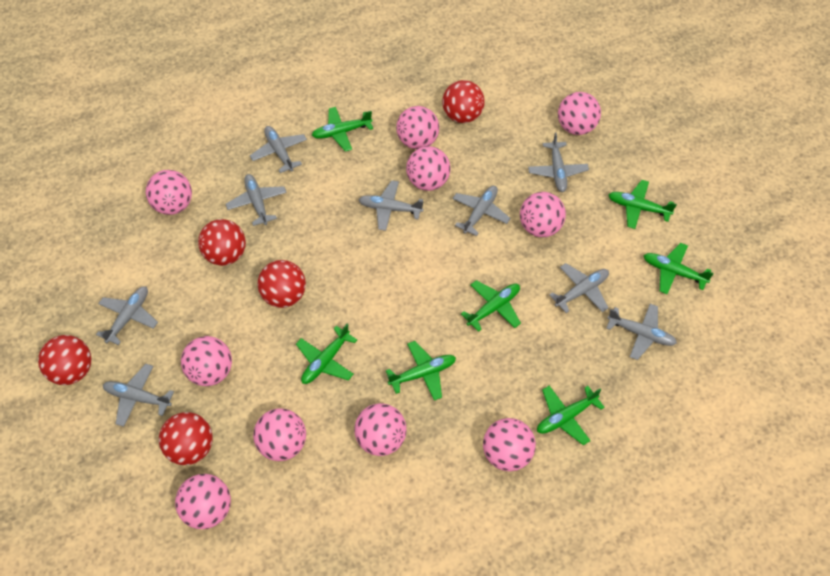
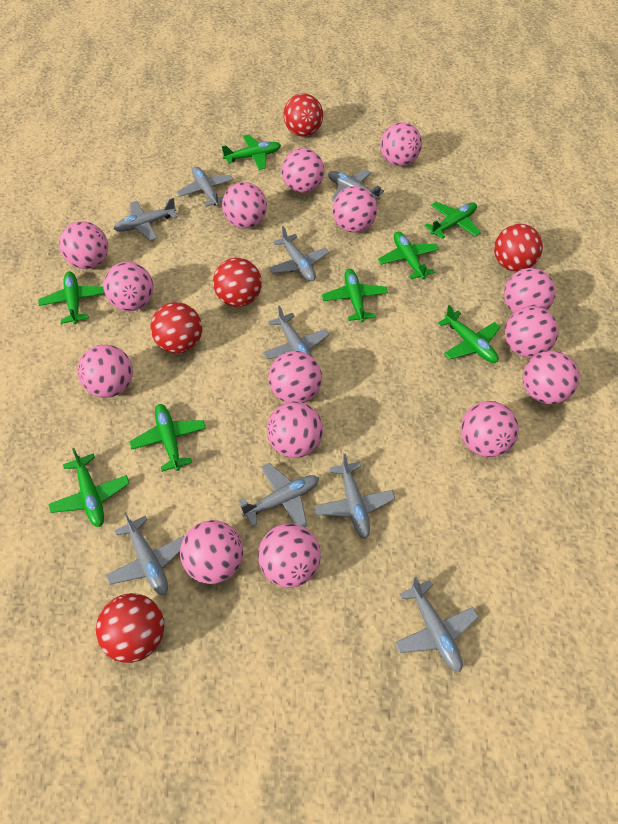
green plane: [296,324,357,384] [312,107,373,151] [386,341,456,400] [461,280,521,332] [537,386,605,445] [609,180,677,229] [643,243,714,294] = 7 -> [38,271,104,324] [48,448,130,527] [129,404,206,472] [222,135,281,170] [322,269,388,322] [378,232,439,279] [424,202,481,239] [438,305,501,363] = 8
pink ball: [146,170,192,215] [175,474,231,529] [181,336,232,386] [253,408,306,461] [354,403,407,456] [396,106,439,149] [406,146,450,191] [483,418,536,471] [520,192,566,237] [558,92,601,135] = 10 -> [59,221,108,269] [77,344,133,398] [103,262,154,311] [180,520,243,584] [222,182,267,229] [258,523,321,587] [267,402,323,458] [268,351,322,403] [282,148,324,193] [332,186,377,233] [380,122,422,166] [461,401,519,457] [504,268,555,313] [505,306,558,358] [523,351,579,404] = 15

